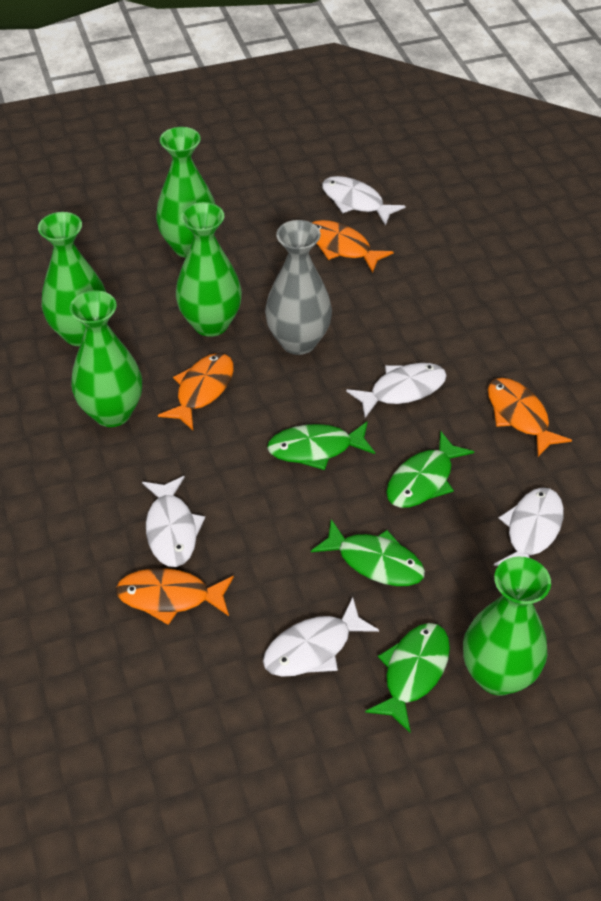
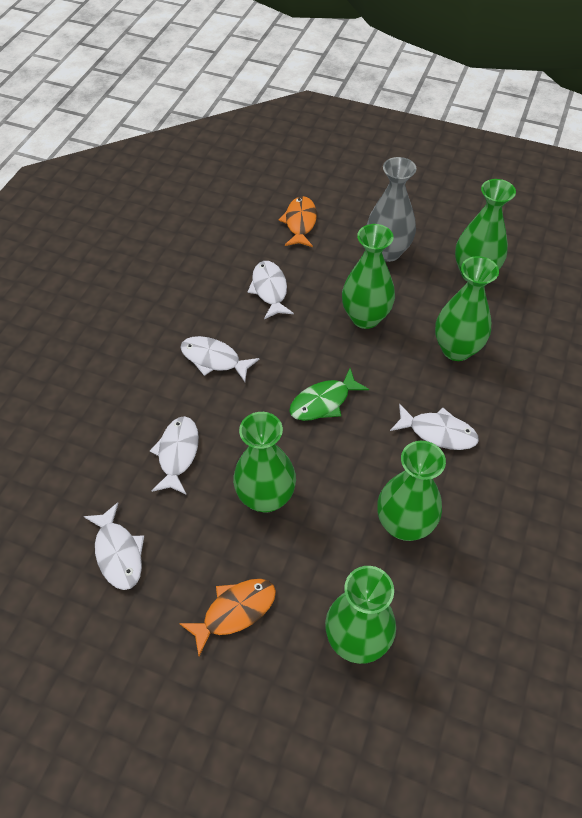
green fish: [267,421,375,470] [311,519,425,586] [365,623,450,733] [386,431,474,508] = 4 -> [289,368,369,421] = 1
green vase: [38,212,106,346] [69,291,142,427] [156,127,216,258] [176,202,242,337] [463,556,551,696] = 5 -> [233,412,296,513] [325,566,396,664] [342,224,395,329] [377,441,446,541] [435,256,499,361] [455,179,516,281] = 6
orange fish: [116,568,234,625] [158,353,234,430] [312,220,393,273] [488,378,572,457] = 4 -> [179,579,276,656] [279,196,317,247] = 2

